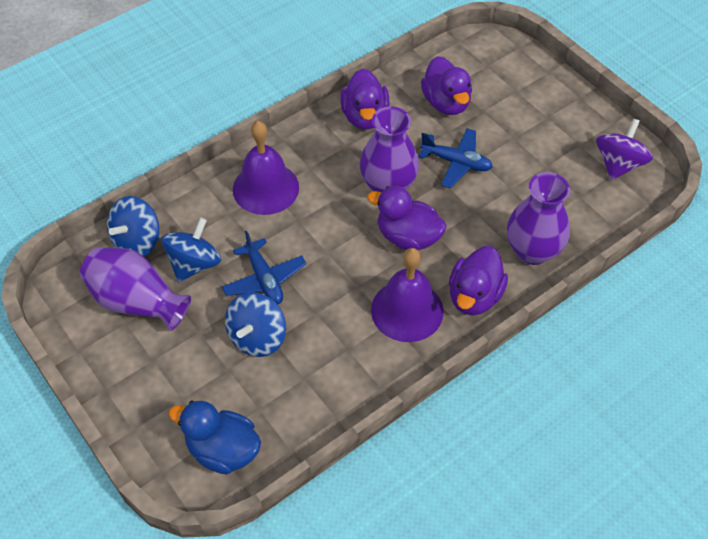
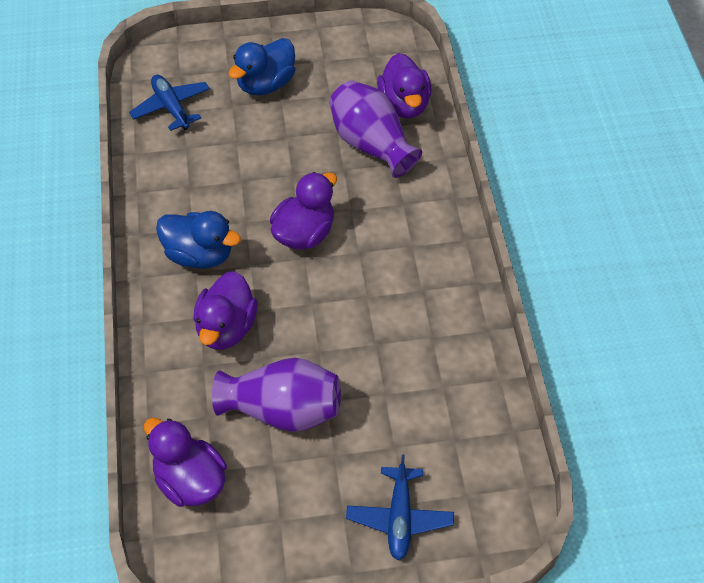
blue duck: [169,401,261,474] = 1 -> [156,211,241,269] [229,38,295,95] = 2
blue spinning top: [107,196,159,257] [161,218,221,282] [225,292,286,357] = 3 -> none = 0
purple bell: [233,121,299,215] [371,248,444,342] = 2 -> none = 0
purple spinning top: [596,119,653,180] = 1 -> none = 0
purple vase: [80,247,191,331] [360,107,419,192] [507,172,570,265] = 3 -> [212,358,341,432] [329,80,422,178] = 2

